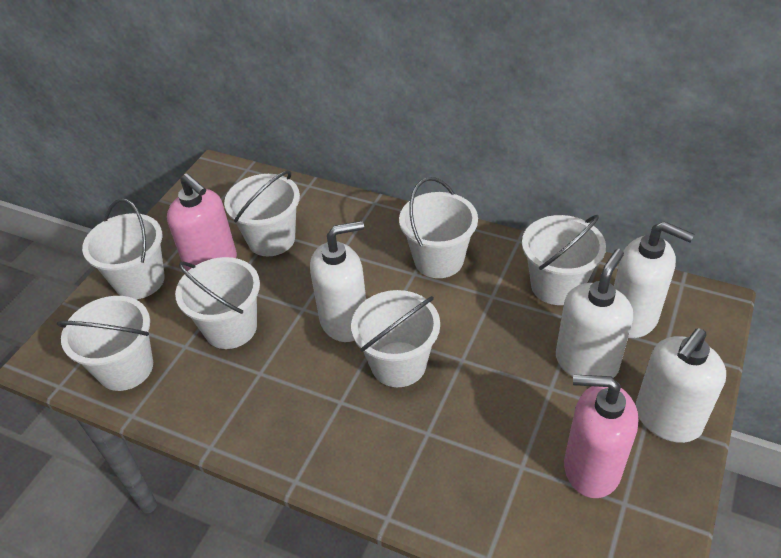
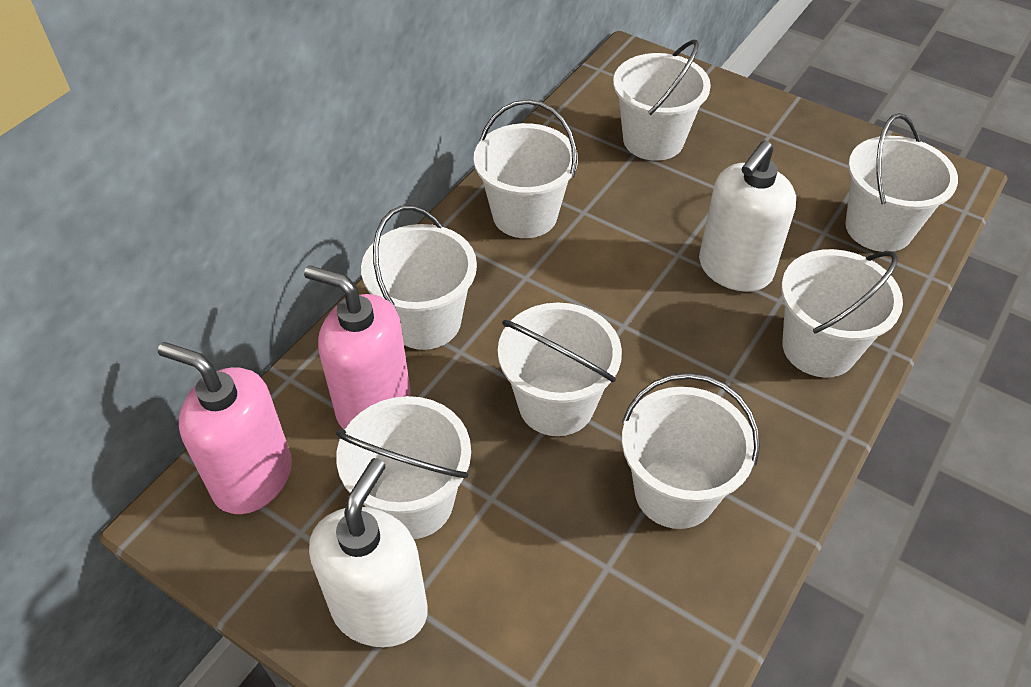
white bucket: [57,296,153,391] [82,198,165,299] [175,257,260,349] [224,170,300,256] [351,290,440,387] [399,177,478,278] [522,215,606,305] = 7 -> [336,396,471,539] [361,205,477,350] [474,100,578,238] [498,303,622,436] [613,40,711,161] [622,373,760,529] [781,249,903,378] [845,113,958,252] = 8
white soap dispenser: [310,221,366,342] [556,249,633,378] [614,221,694,338] [636,328,726,443] = 4 -> [309,458,428,647] [699,140,796,292] = 2

